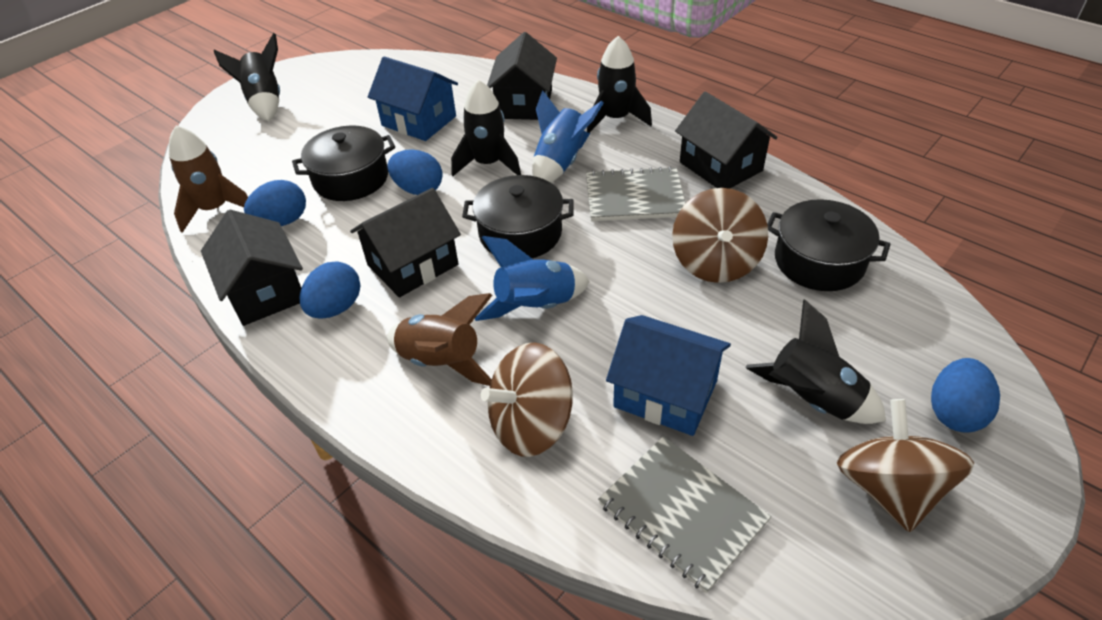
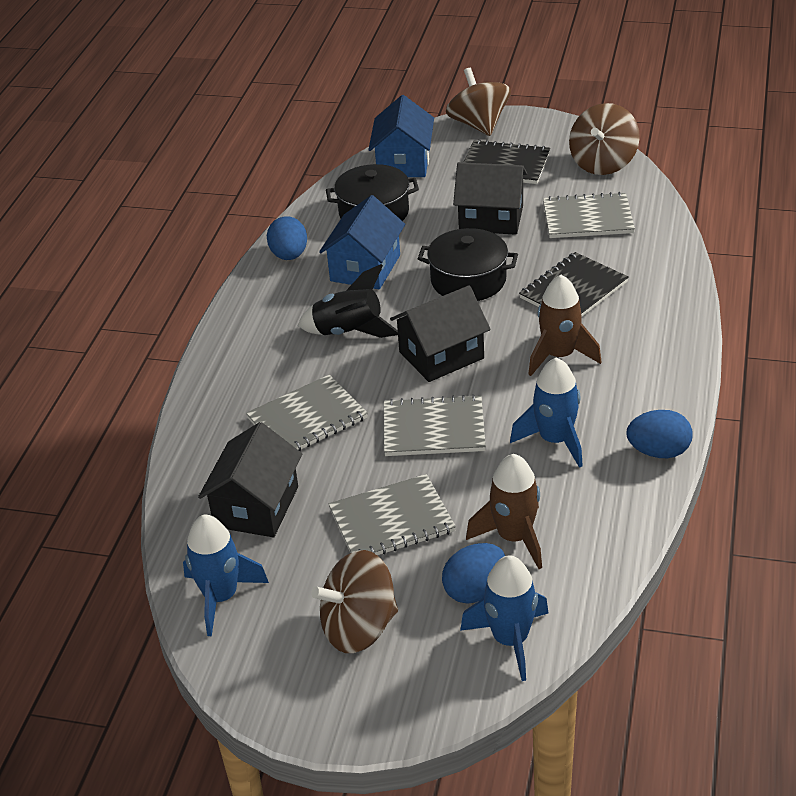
black house: [201,210,303,326] [350,188,461,297] [487,32,557,120] [675,92,778,189] = 4 -> [198,422,302,537] [390,285,491,382] [453,162,527,235] = 3
black notebook: none = 0 -> [463,139,550,184] [519,252,629,316] = 2
black pot: [292,126,395,201] [462,175,574,258] [767,199,891,291] = 3 -> [326,164,419,221] [418,228,518,301] = 2
black rocket: [214,33,280,121] [451,80,521,176] [587,36,652,133] [746,299,886,424] = 4 -> [298,264,398,338] = 1
blue egg: [244,180,306,226] [300,261,360,319] [387,149,443,195] [931,358,1000,433] = 4 -> [267,216,307,260] [442,543,505,603] [626,410,693,458] = 3
blue rocket: [475,236,590,321] [532,90,604,183] = 2 -> [183,515,269,636] [460,555,549,681] [510,357,583,468] = 3
grey notebook: [586,166,685,221] [598,436,771,593] = 2 -> [246,375,368,451] [328,474,456,555] [384,394,486,456] [543,192,635,238] = 4

